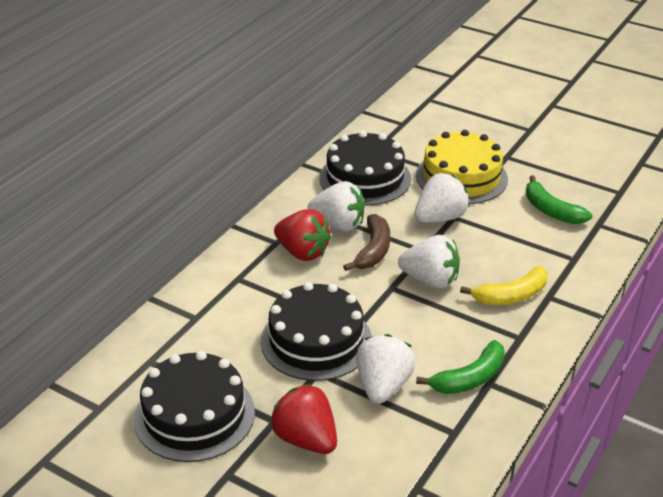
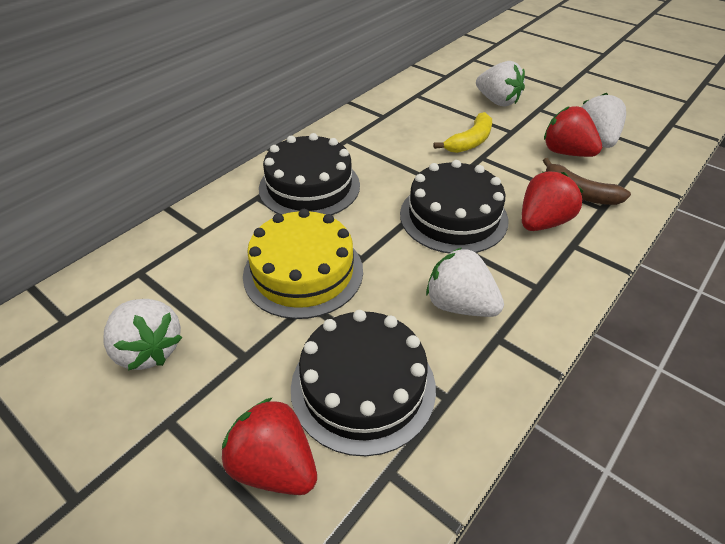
green banana: [416,340,505,394] [526,175,592,224] = 2 -> none = 0
red strawberry: [270,384,337,454] [274,209,331,261] = 2 -> [222,397,317,495] [522,171,583,231] [544,106,602,157] = 3

